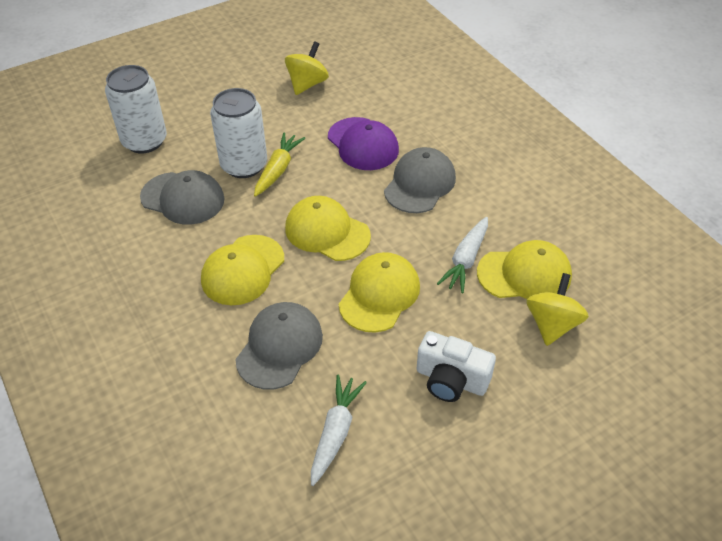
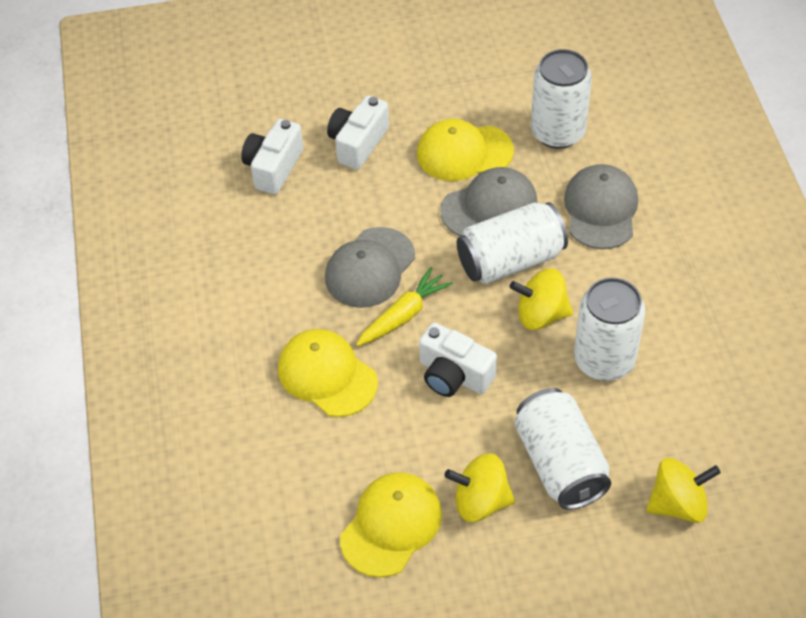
purple cap: [328,117,399,170] = 1 -> none = 0
white camera: [417,331,496,402] = 1 -> [241,119,303,194] [327,95,389,170] [419,323,497,397] = 3
white can: [105,65,167,153] [210,88,267,178] = 2 -> [457,202,568,284] [514,388,611,510] [531,49,592,149] [574,277,645,381] = 4
white carrot: [311,374,367,486] [437,217,488,293] = 2 -> none = 0
yellow cap: [201,235,284,305] [285,196,371,261] [339,252,420,333] [477,240,572,299] = 4 -> [278,329,378,417] [340,472,442,578] [417,119,514,181] = 3
yellow spinning top: [285,42,329,95] [526,273,589,346] = 2 -> [445,453,515,522] [510,268,573,330] [646,458,721,523] = 3

